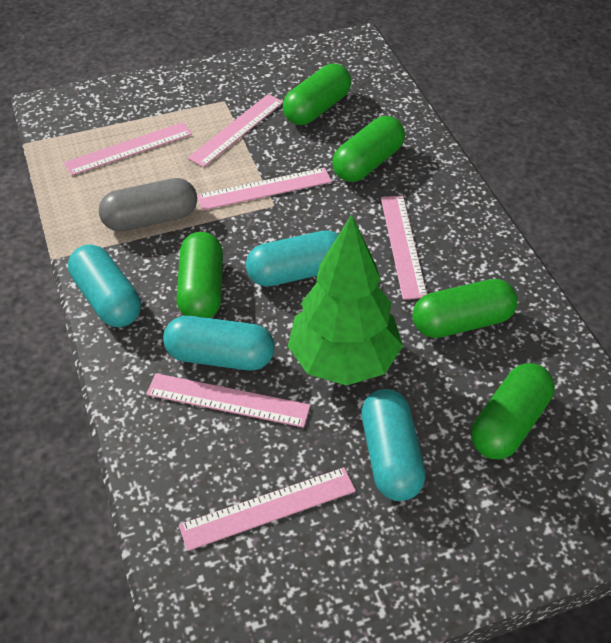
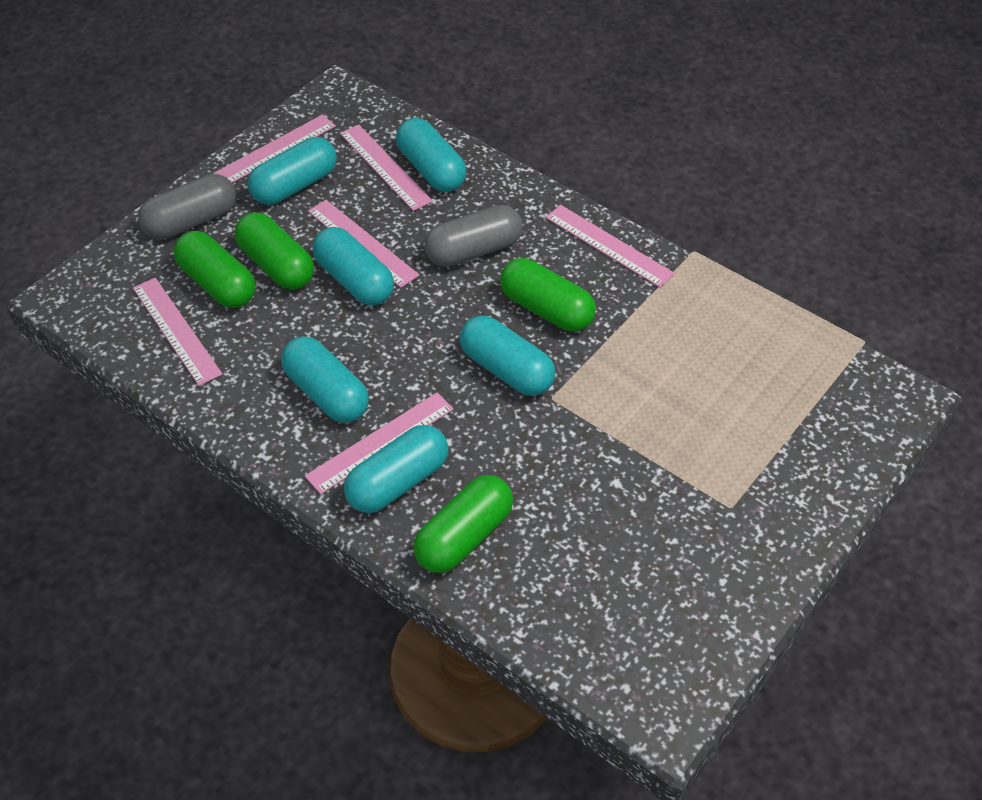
green capsule: [176,232,223,318] [283,64,351,125] [332,116,405,182] [412,279,518,338] [471,363,555,459] = 5 -> [174,231,255,308] [235,212,314,290] [413,475,513,573] [500,258,596,332] = 4
green tree: [288,214,403,386] = 1 -> none = 0
grey capsule: [99,178,197,231] = 1 -> [138,174,236,240] [424,205,522,267] = 2
turquoise capsule: [68,244,141,327] [163,316,275,371] [246,230,339,287] [361,389,426,501] = 4 -> [248,137,337,205] [281,336,369,423] [312,227,394,305] [344,425,448,513] [396,118,467,192] [460,316,555,396] = 6

